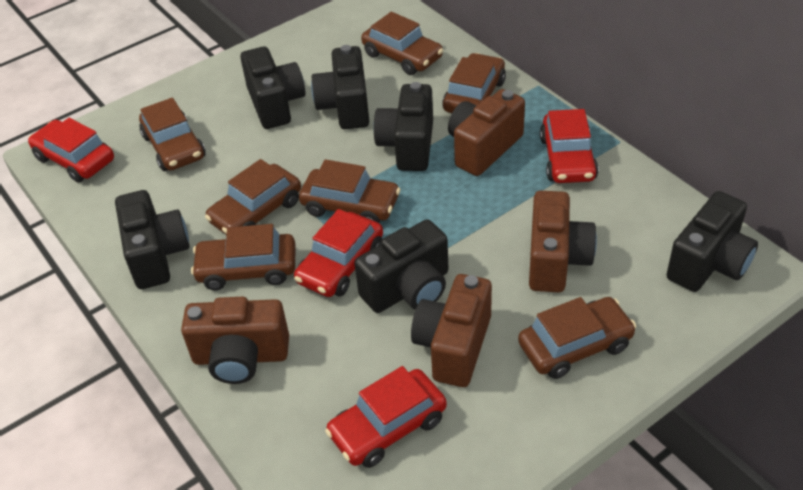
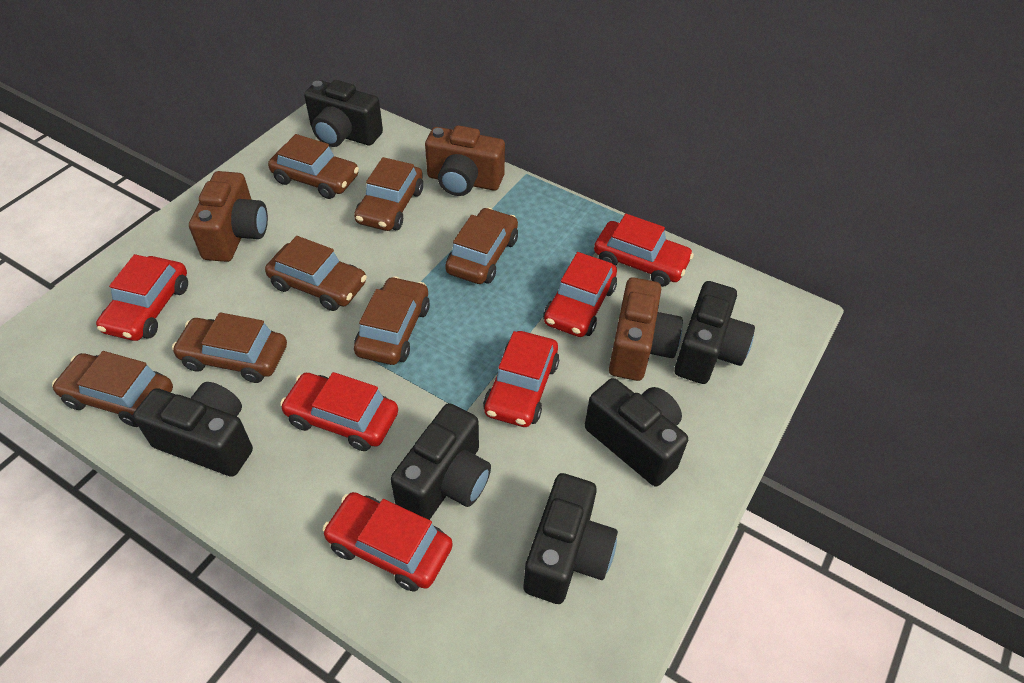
brown camera: [181,297,289,384] [411,274,492,387] [448,89,525,176] [529,191,597,293] = 4 -> [189,171,268,262] [425,125,505,196] [609,277,683,381] = 3
red car: [28,118,114,182] [294,209,383,297] [325,366,447,468] [540,109,599,183] = 4 -> [96,254,188,341] [280,372,398,451] [322,492,453,592] [483,331,559,427] [544,252,617,337] [594,214,694,287] = 6

